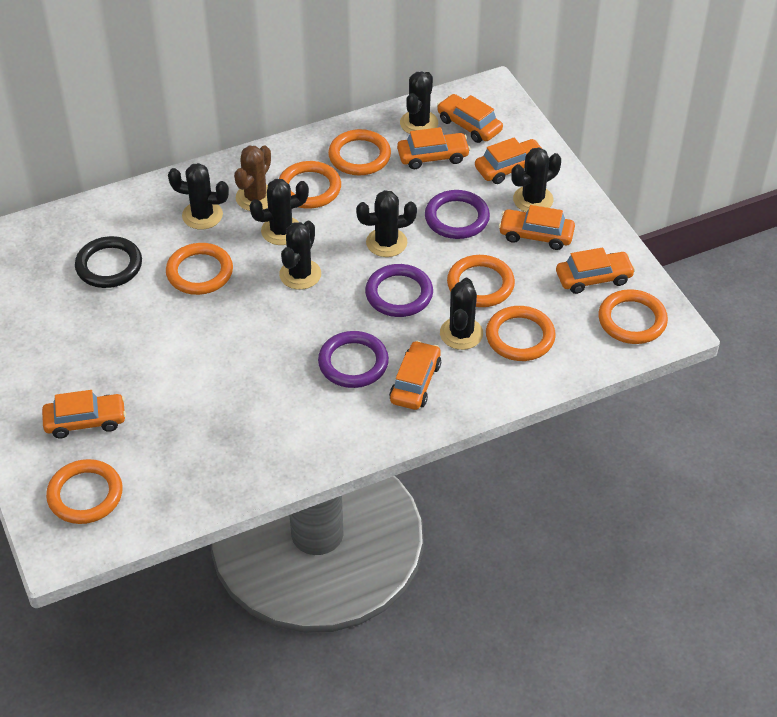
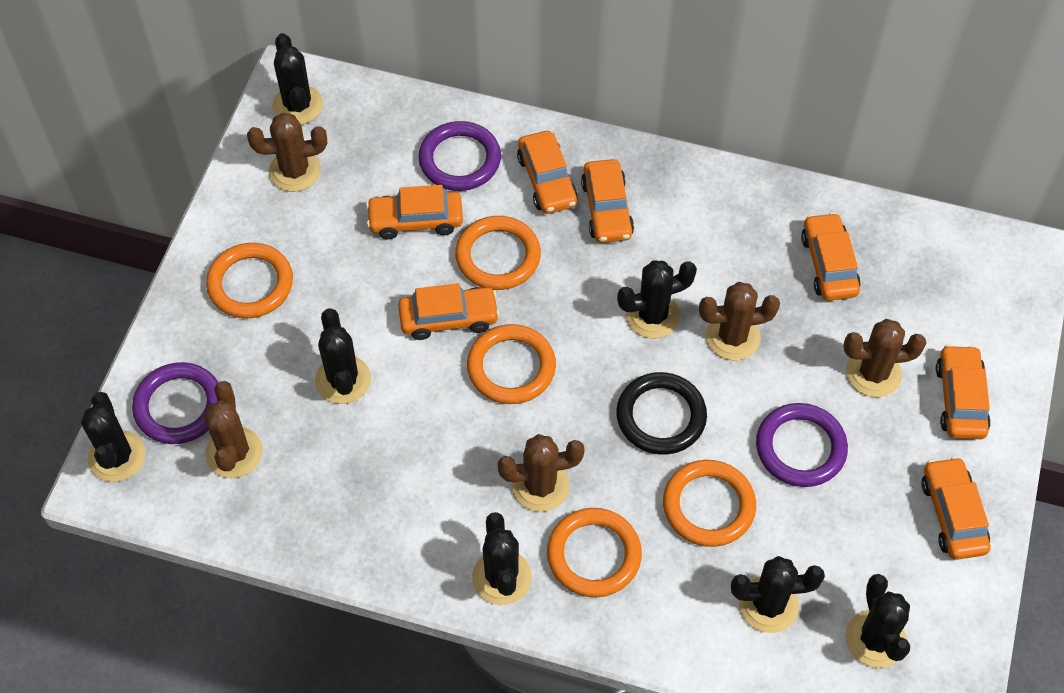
brown cactus: [234,146,271,211] = 1 -> [204,381,263,478] [247,113,327,192] [497,434,584,512] [699,282,780,360] [843,319,926,397] = 5
orange ring: [46,459,123,524] [166,243,233,295] [279,161,341,209] [328,129,391,176] [447,255,515,307] [486,306,556,361] [598,289,668,344] = 7 -> [206,243,293,318] [455,216,541,290] [467,324,556,404] [547,508,642,597] [663,460,756,547] = 5

